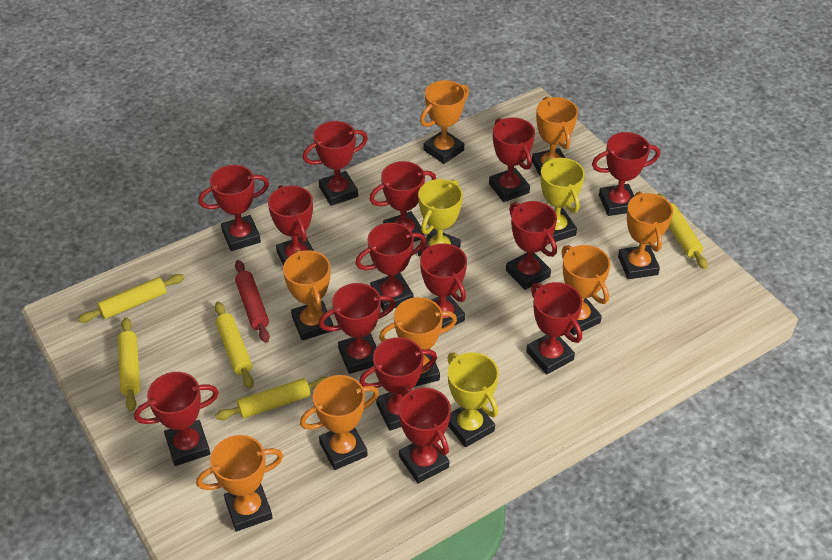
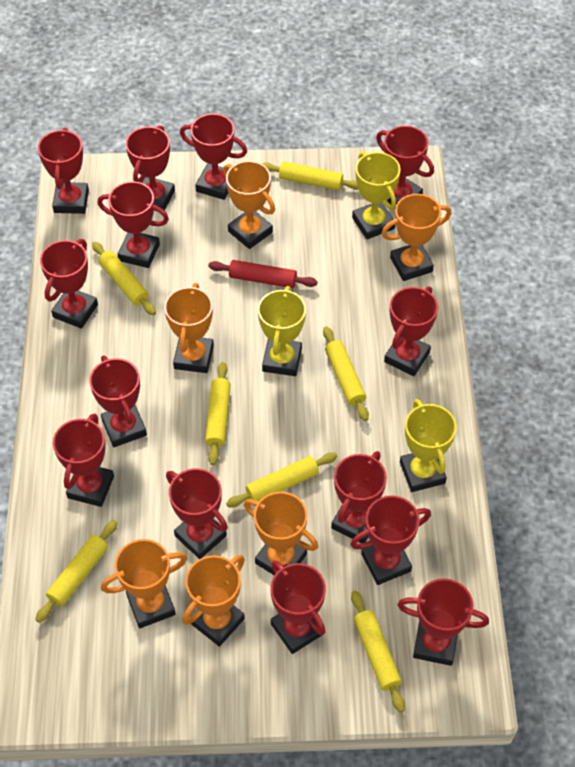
orange trophy: [196,435,283,531] [283,249,333,340] [300,375,379,470] [379,297,457,387] [420,80,469,164] [532,97,578,177] [561,245,611,335] [618,191,673,279] = 8 -> [101,539,187,628] [164,283,214,373] [183,555,245,647] [223,161,275,249] [244,492,318,575] [381,194,451,281] = 6
yellow rolling pin: [78,274,184,323] [118,317,140,412] [215,302,254,388] [215,377,327,420] [657,194,708,269] = 5 -> [35,520,117,623] [92,242,156,316] [205,362,231,465] [226,452,337,507] [261,162,358,190] [323,326,369,421] [351,591,405,713] = 7

